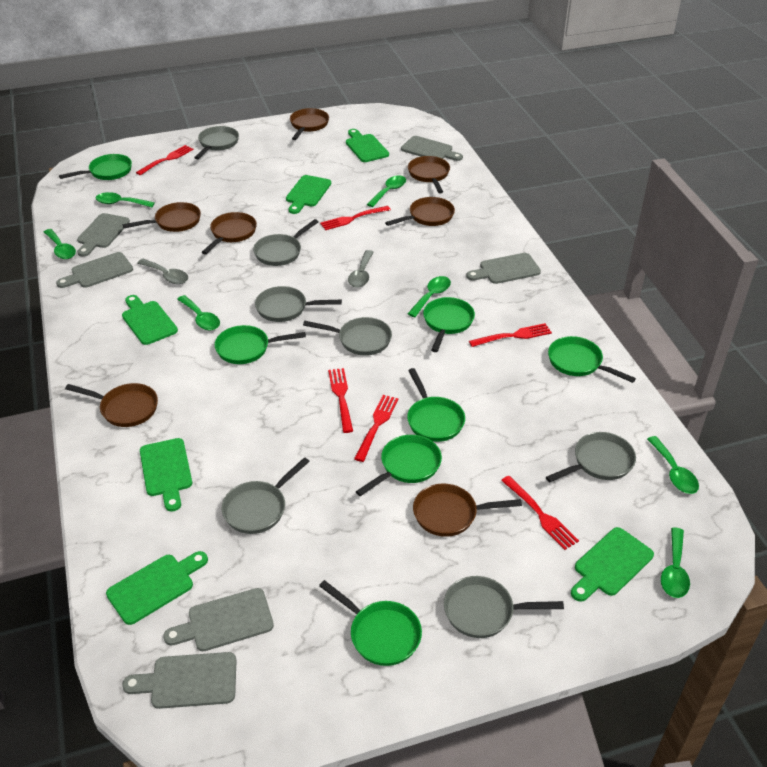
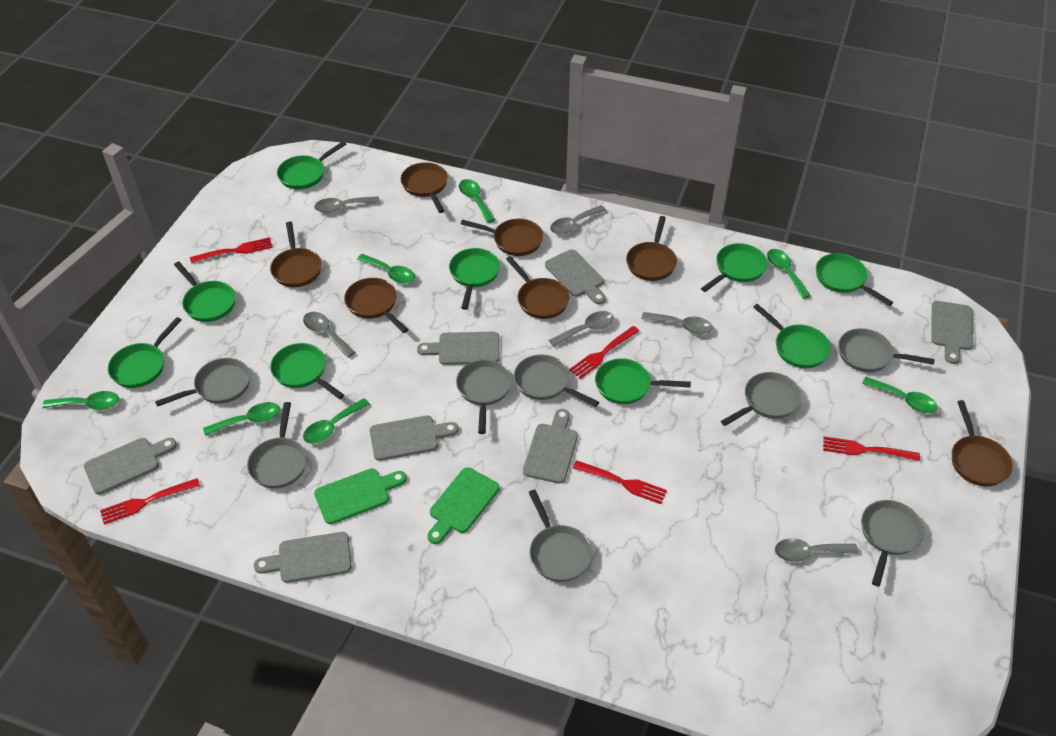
green cutting board: [106,551,208,625] [122,295,178,345] [140,438,192,512] [286,175,331,214] [346,129,389,162] [571,527,654,602] = 6 -> [314,468,407,524] [427,467,499,544] = 2
green pan: [59,154,132,180] [215,325,306,364] [319,580,422,666] [356,435,442,496] [407,368,465,442] [423,297,475,352] [548,336,636,383] = 7 -> [108,317,182,388] [174,262,235,322] [270,343,344,399] [277,141,346,190] [449,248,500,310] [595,358,691,404] [701,243,767,292] [753,304,831,368] [816,253,893,306] = 9
grey cutting board: [56,252,133,288] [77,213,130,257] [122,652,236,709] [163,588,274,651] [401,136,463,161] [466,253,541,284] = 6 -> [84,438,177,494] [254,532,352,583] [369,415,458,461] [417,332,500,365] [523,409,578,483] [545,249,606,304] [931,301,973,364] = 7
grey pan: [194,126,239,159] [221,457,310,534] [253,219,318,266] [255,286,342,322] [303,317,392,356] [444,576,564,638] [546,432,636,482] = 7 -> [155,358,250,407] [247,402,307,489] [456,359,512,434] [514,354,599,407] [528,490,592,582] [721,372,802,426] [838,328,935,372] [861,500,924,587] = 8
grey spoon: [137,259,188,284] [348,250,374,288] = 2 -> [303,312,355,358] [314,196,380,213] [549,311,614,347] [550,205,606,234] [641,312,713,334] [775,538,859,562] = 6
red fork: [136,145,194,175] [320,206,391,230] [328,368,353,433] [354,395,398,462] [469,323,552,347] [501,476,579,550] = 6 -> [100,478,200,524] [190,237,273,263] [569,326,639,379] [573,460,667,504] [823,436,920,461] = 5

